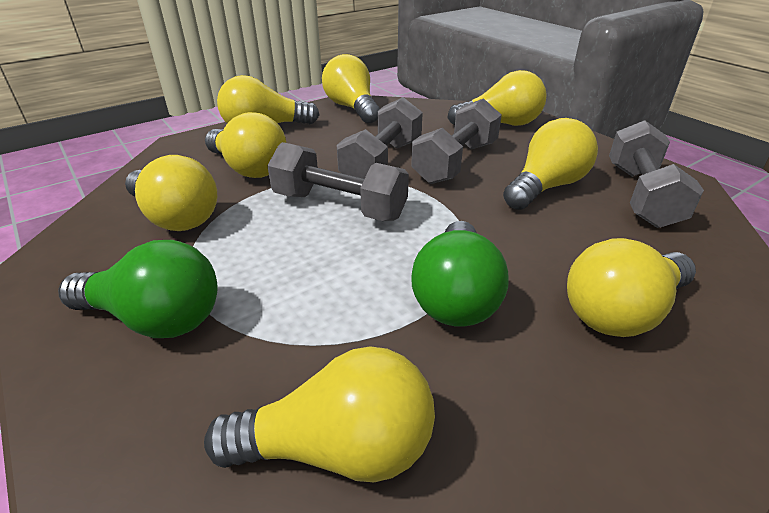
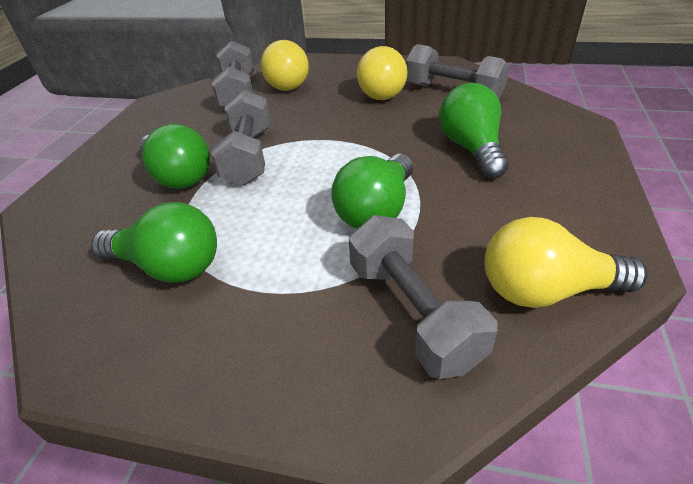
green light bulb: [58,240,218,338] [411,221,509,327] = 2 -> [91,202,217,283] [140,124,210,189] [331,154,413,229] [439,83,509,179] = 4
yellow light bulb: [125,155,217,231] [204,346,435,482] [205,112,286,178] [217,75,320,124] [322,54,380,123] [447,70,546,126] [503,118,598,210] [567,238,696,337] = 8 -> [261,40,309,91] [357,46,408,100] [485,217,648,308] = 3

